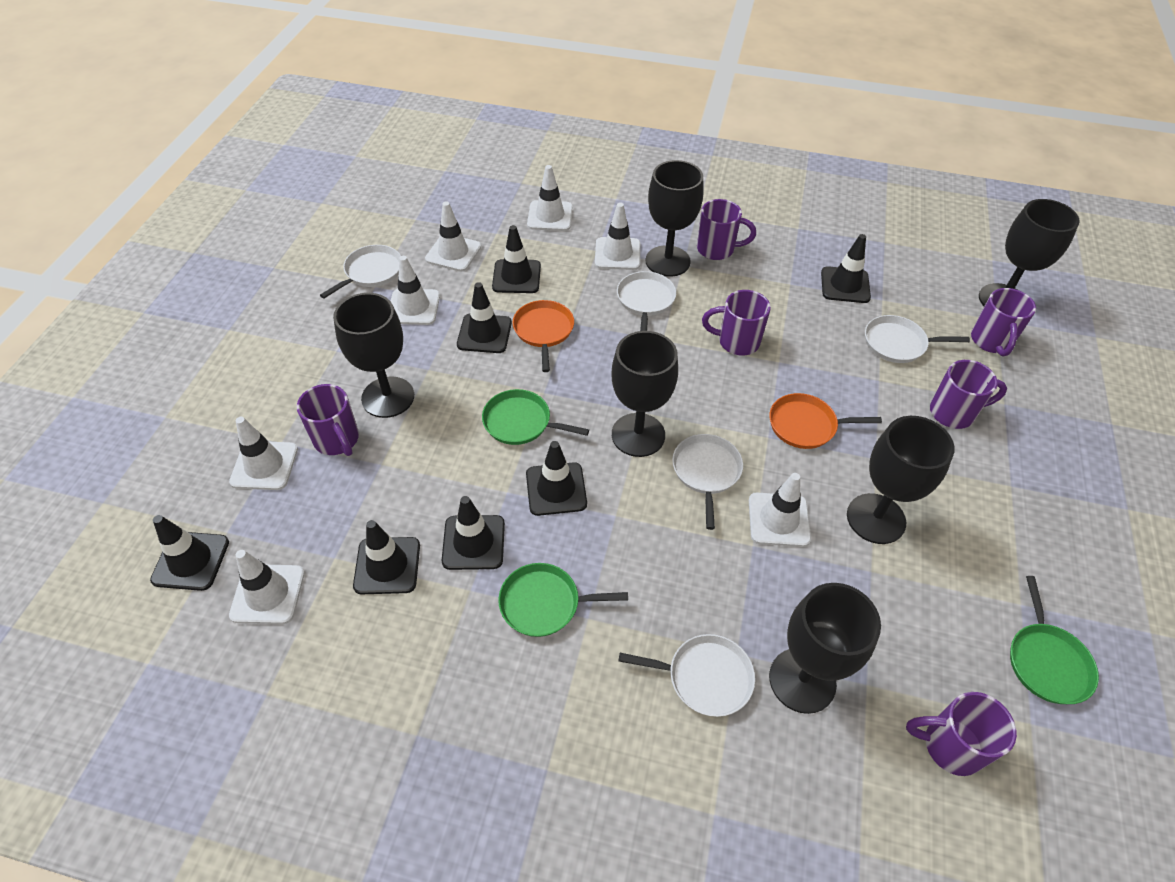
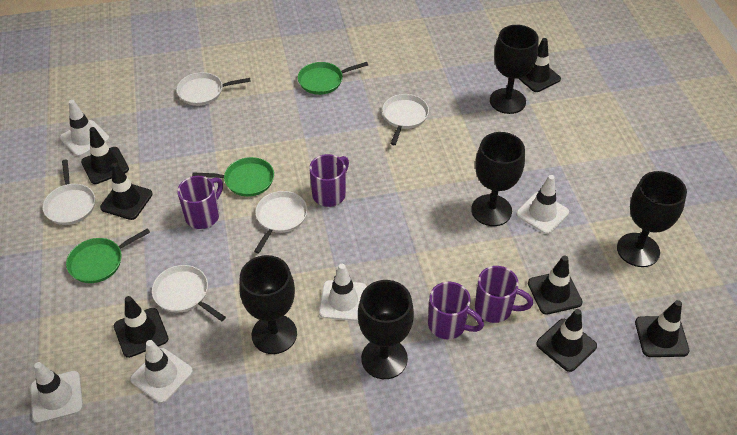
black goblet: [333,293,414,418] [612,331,678,457] [646,160,704,277] [769,583,881,714] [847,416,955,544] [979,199,1080,306] = 6 -> [239,255,297,354] [358,280,414,379] [471,132,525,226] [490,25,538,114] [617,171,687,267] = 5
orange pan: [513,300,574,372] [769,393,882,449] = 2 -> none = 0
purple mug: [297,384,359,456] [697,199,756,260] [702,290,771,356] [906,692,1017,776] [930,360,1007,429] [971,288,1036,356] = 6 -> [177,176,223,229] [309,154,349,207] [428,282,484,339] [475,266,533,323] = 4
white traffic cone: [229,417,298,490] [229,550,305,624] [391,256,440,325] [425,201,481,271] [527,165,573,231] [595,203,640,270] [749,473,811,547] = 7 -> [30,362,83,423] [60,100,109,156] [130,340,193,403] [319,264,367,321] [516,175,569,234] = 5

